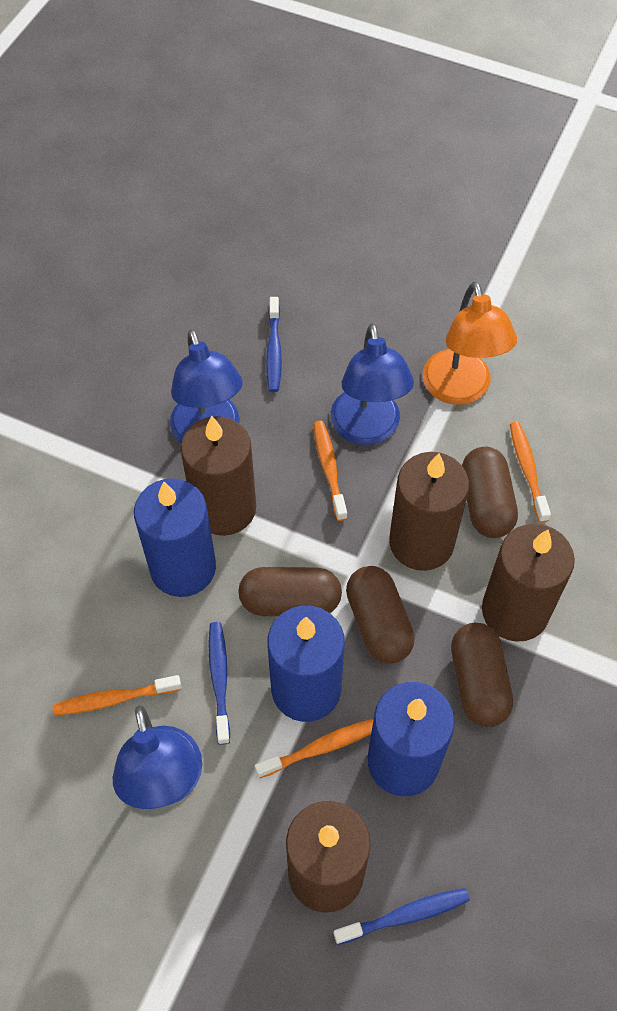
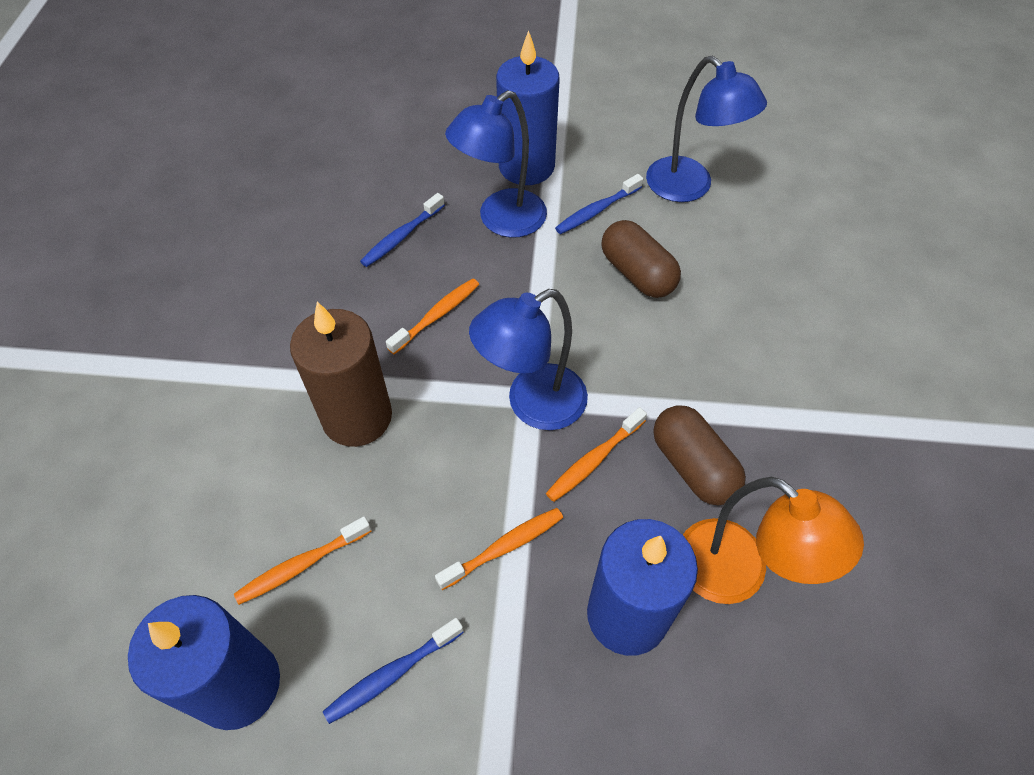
brown candle: [181,416,256,536] [286,801,371,913] [389,452,469,571] [482,524,575,642] = 4 -> [290,302,392,447] = 1
brown capsule: [238,567,342,616] [346,566,415,664] [451,623,513,727] [462,447,518,538] = 4 -> [601,220,681,298] [653,405,746,506] = 2

